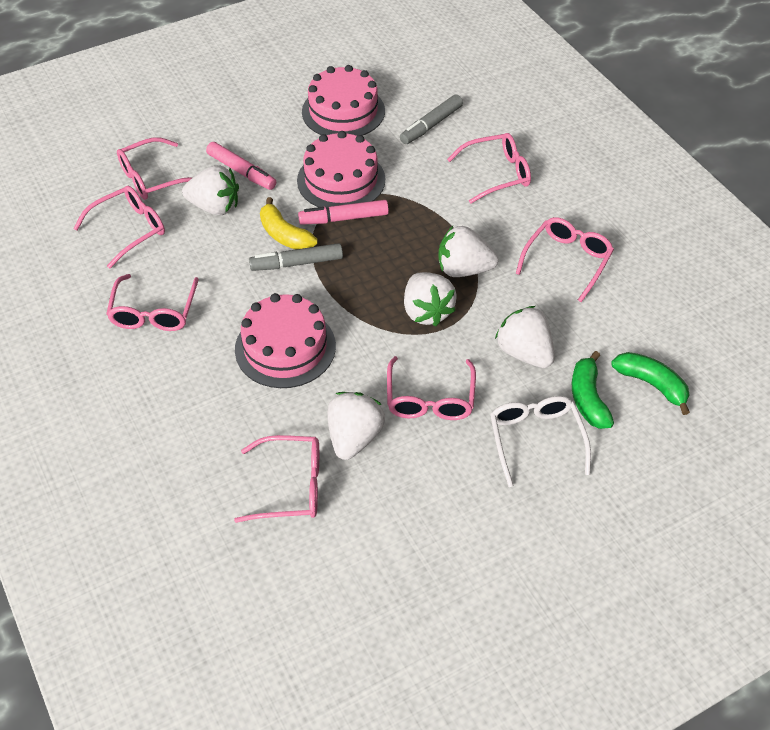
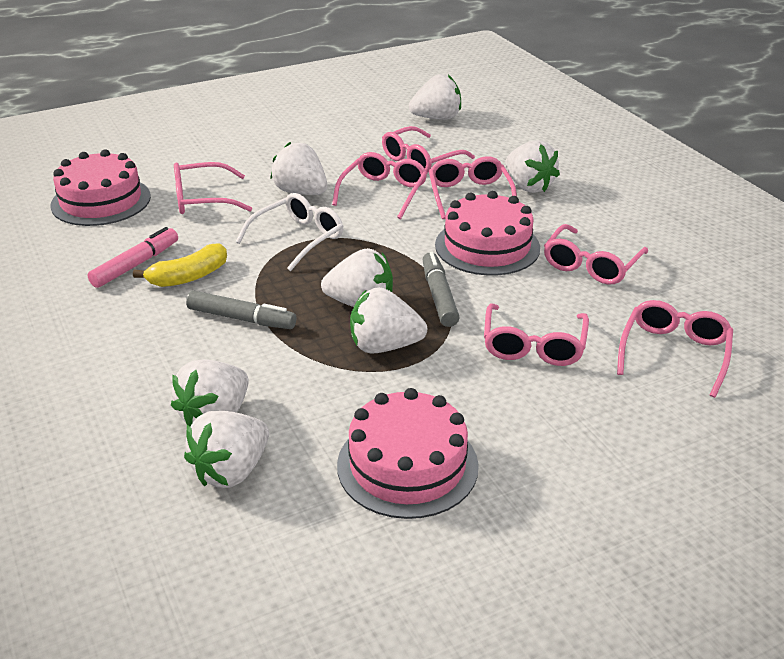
green banana: [572,351,614,429] [611,352,690,415] = 2 -> none = 0
pink marker: [206,142,276,190] [298,200,389,225] = 2 -> [88,227,178,288] = 1
white strawberry: [182,165,239,215] [327,392,385,460] [404,272,457,326] [438,226,499,277] [495,306,555,368] = 5 -> [171,359,249,426] [184,411,269,488] [270,142,327,195] [321,248,393,307] [350,287,427,353] [409,74,461,120] [506,140,560,193] = 7

